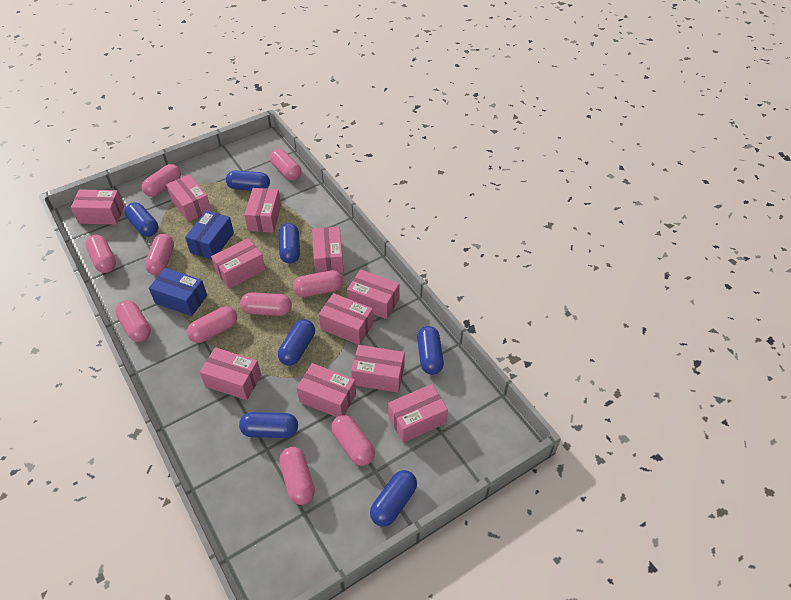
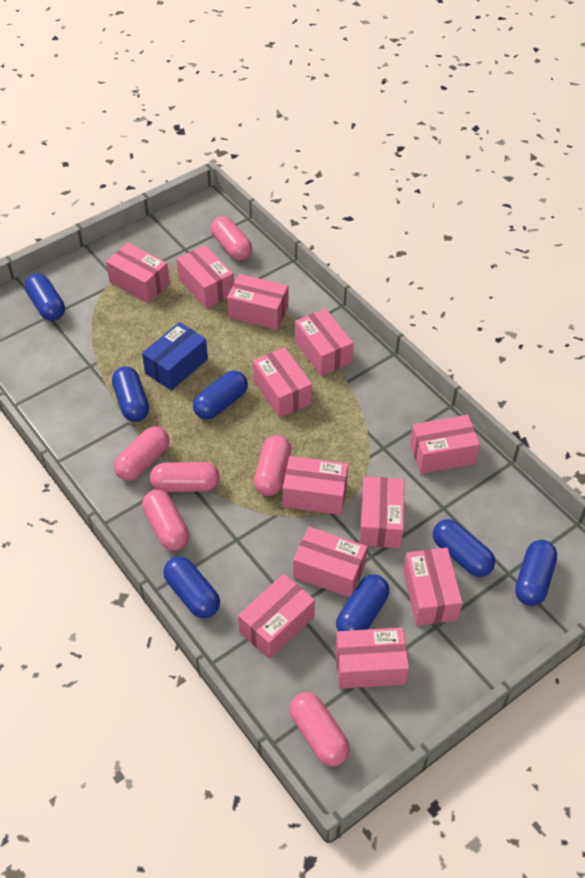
blue box: [149,268,207,316] [185,210,234,260] = 2 -> [142,322,208,391] = 1
pink box: [71,189,124,225] [166,174,211,222] [200,347,261,400] [211,238,266,289] [244,188,281,233] [297,363,356,417] [312,227,344,273] [319,293,373,345] [347,269,399,319] [351,345,405,393] [388,384,448,443] = 11 -> [106,243,170,303] [177,245,234,308] [227,274,288,330] [238,574,315,659] [253,347,312,418] [283,456,348,515] [293,526,367,598] [295,309,354,376] [335,627,409,689] [360,476,404,548] [403,548,463,626] [410,415,480,474] = 12
pink capsule: [85,235,116,273] [115,300,151,342] [142,164,181,197] [145,234,174,275] [187,306,237,343] [240,292,292,316] [270,149,302,181] [279,447,315,505] [293,270,343,297] [331,415,375,466] = 10 -> [114,426,169,481] [142,490,189,551] [150,462,220,492] [211,216,252,261] [254,435,291,496] [290,692,350,766] = 6

